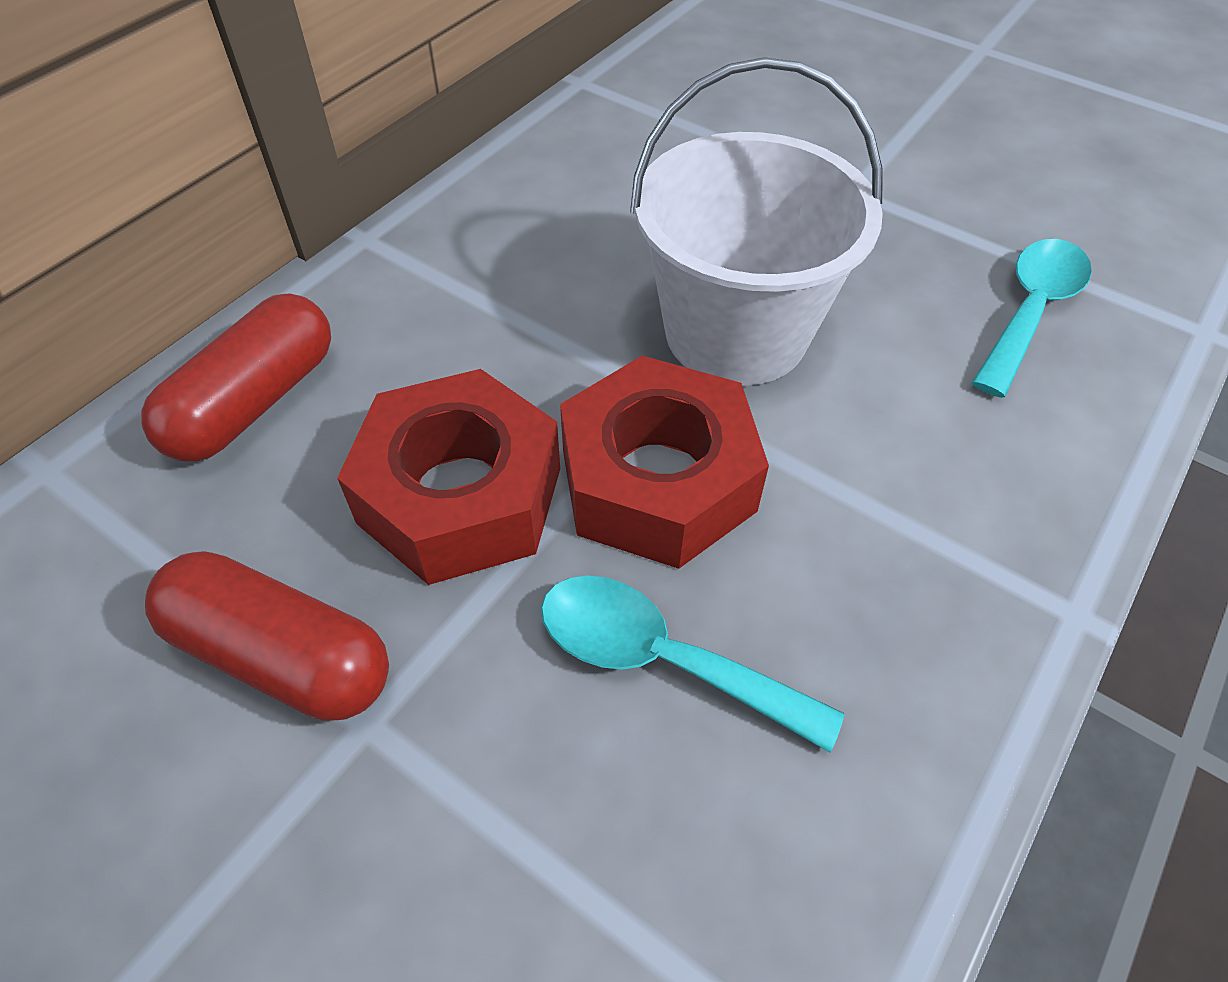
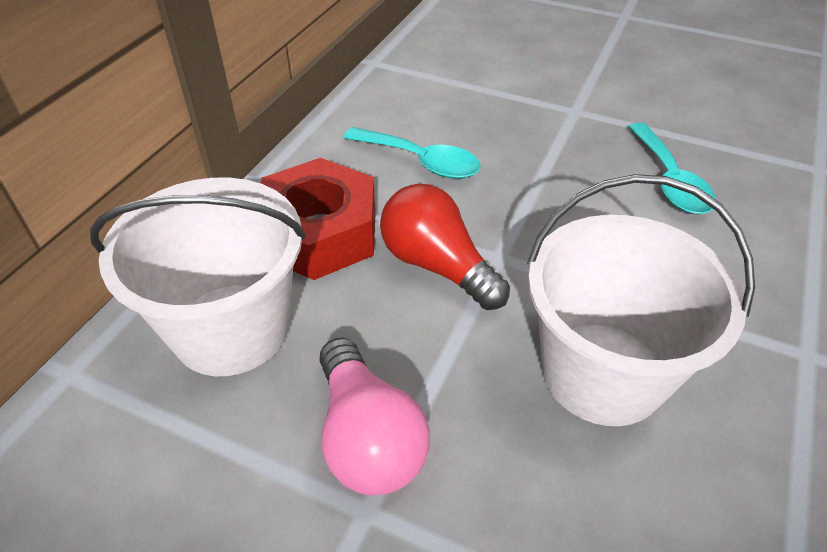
pink light bulb: none = 0 -> [320,338,430,495] = 1
red capsule: [141,294,331,462] [145,551,389,721] = 2 -> none = 0
red light bulb: none = 0 -> [380,184,510,310] = 1
red nut: [337,369,560,585] [560,356,769,569] = 2 -> [260,158,376,280] = 1
white bucket: [630,57,883,386] = 1 -> [90,178,306,376] [527,174,755,426] = 2

